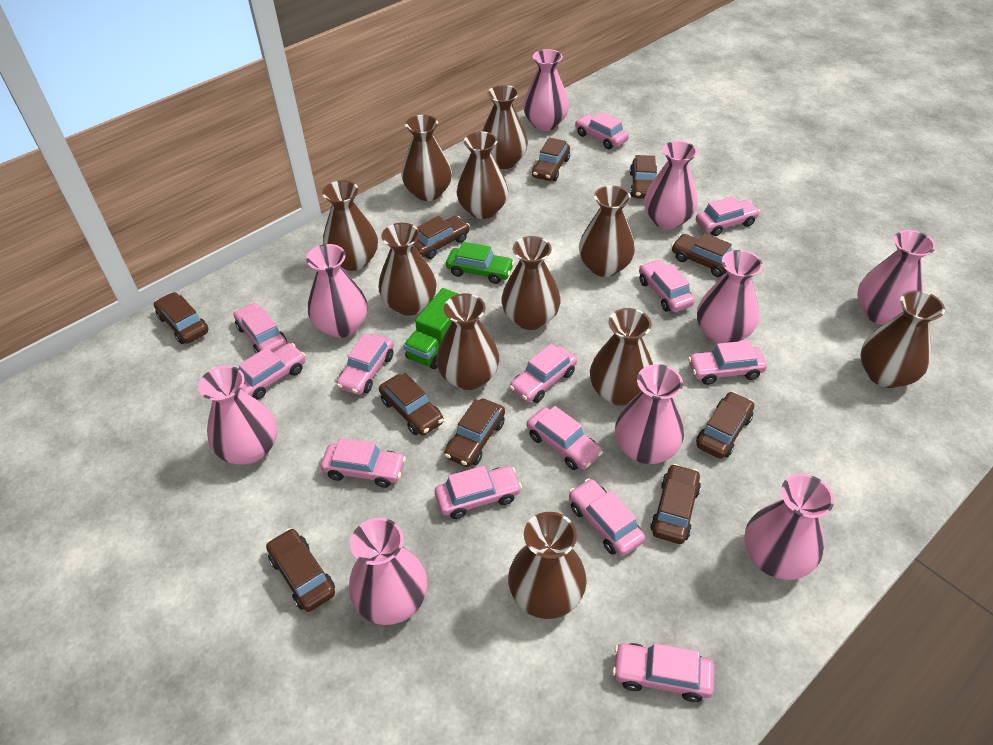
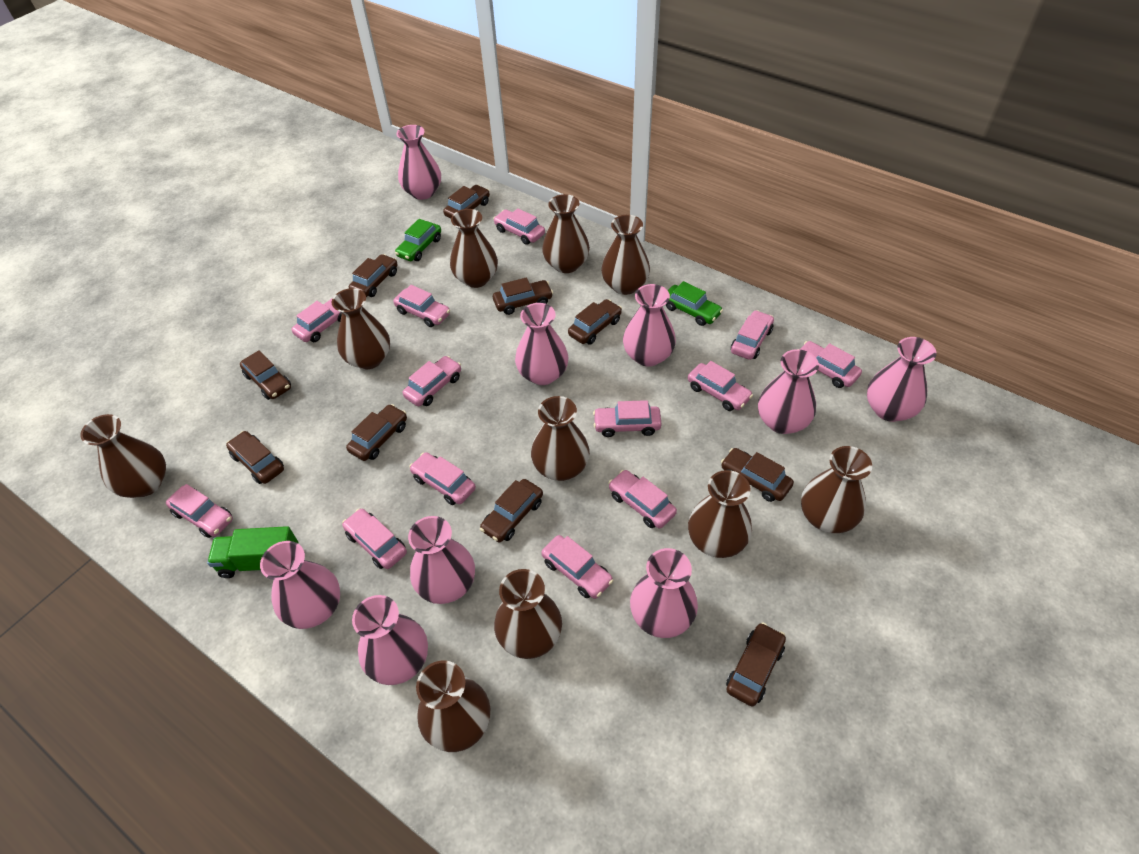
brown vase: [322,180,378,271] [379,223,437,316] [402,115,452,201] [436,293,499,390] [457,131,508,219] [483,85,528,169] [501,236,561,330] [508,512,587,619] [579,185,635,277] [590,308,653,406] [860,290,945,388] = 11 -> [80,414,166,498] [332,288,390,369] [416,660,490,752] [450,209,498,288] [494,569,562,659] [531,396,590,481] [542,194,590,273] [601,215,650,295] [688,470,752,558] [801,446,872,533] = 10
green car: [446,242,514,284] = 1 -> [395,219,441,261] [666,281,723,326] = 2

